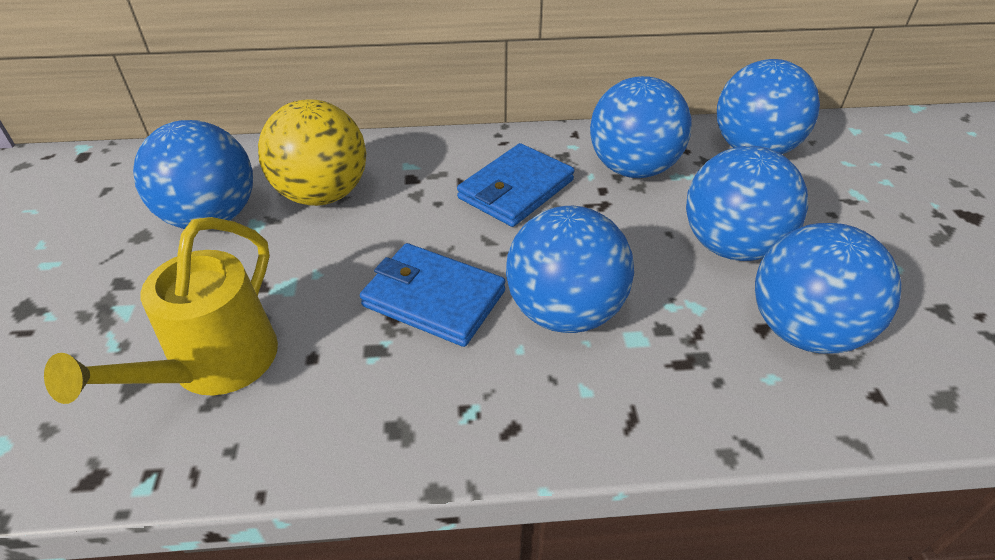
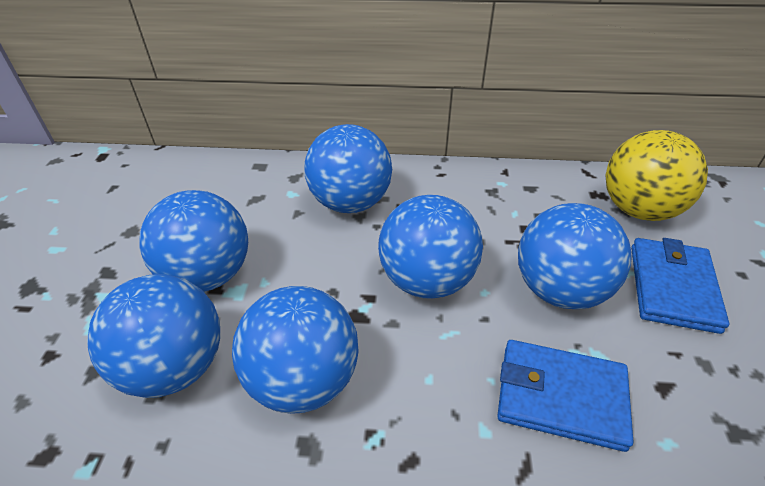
yellow watering can: [44,217,278,404] = 1 -> none = 0

